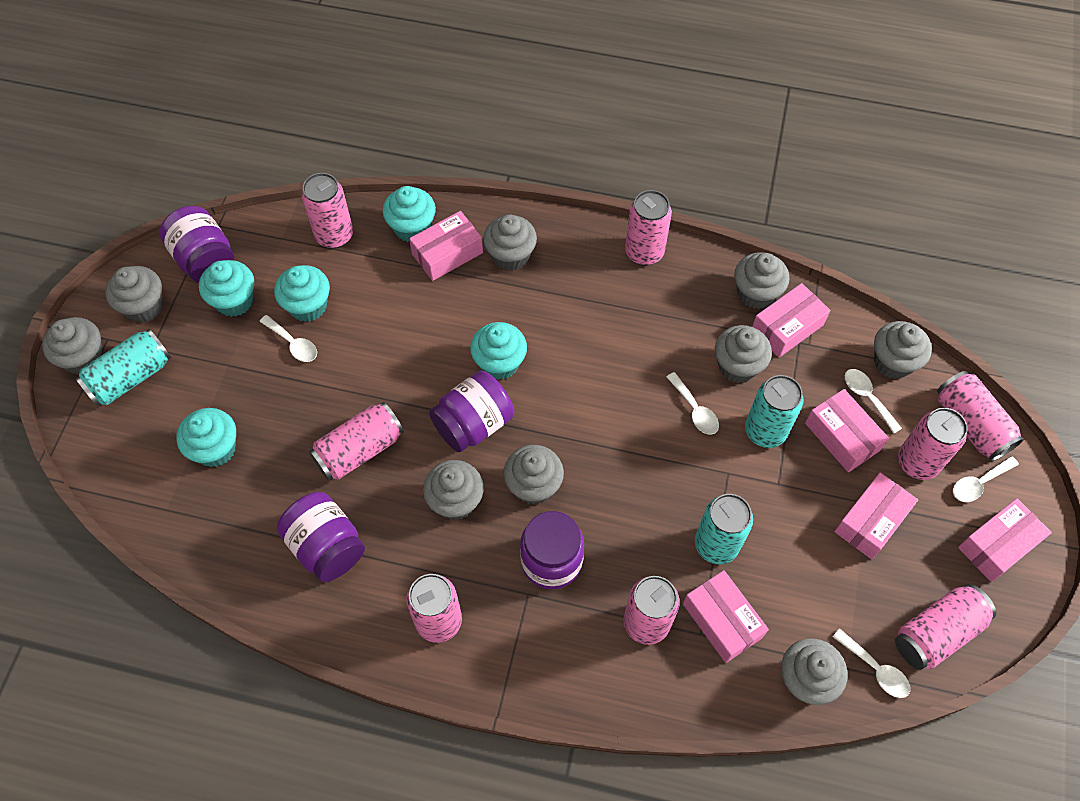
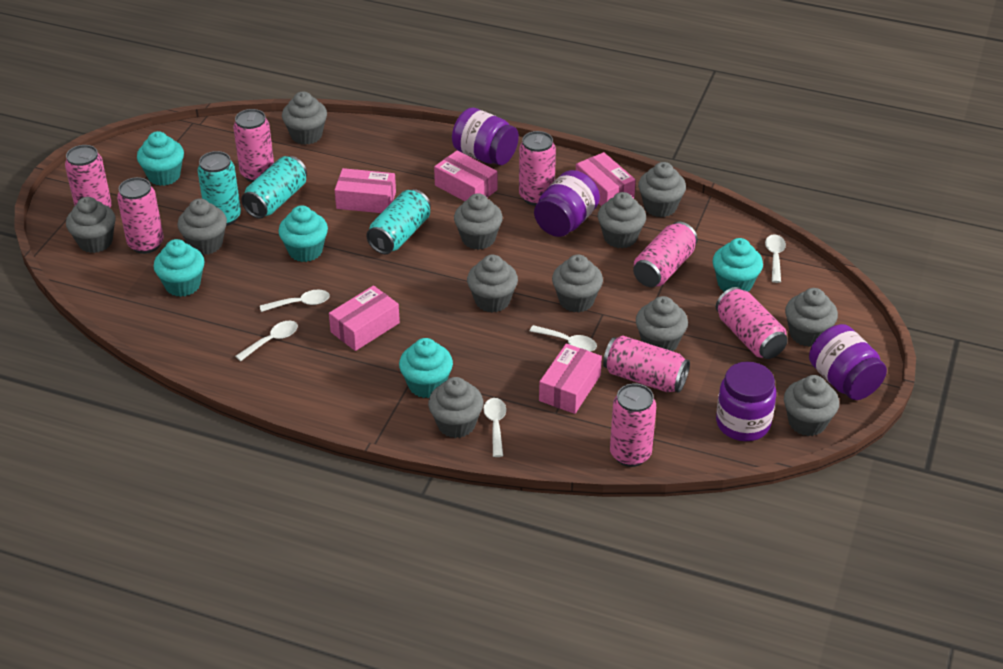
grey cupcake: [42,317,103,375] [105,266,163,323] [423,460,484,520] [483,214,537,271] [503,445,564,505] [715,325,772,383] [734,252,789,309] [781,639,848,705] [874,321,932,379] = 9 -> [66,197,116,253] [178,198,227,255] [282,91,327,145] [428,377,483,438] [454,193,503,250] [467,255,518,313] [552,254,603,313] [598,192,646,248] [636,296,688,351] [638,162,686,217] [784,375,839,436] [785,288,838,347] = 12
pink box: [409,211,483,281] [683,570,769,663] [752,283,831,358] [805,389,889,472] [834,473,918,559] [958,498,1052,582] = 6 -> [329,286,400,351] [335,168,396,213] [434,150,497,201] [539,343,602,414] [576,152,636,206] = 5

